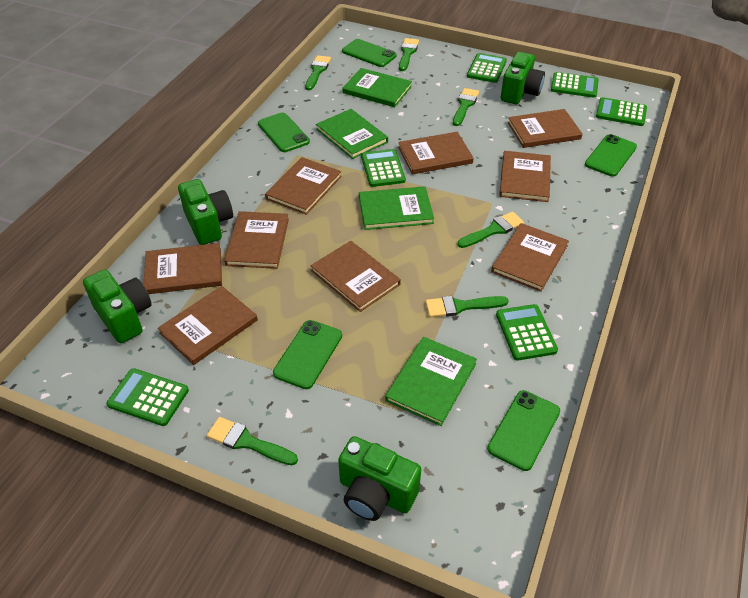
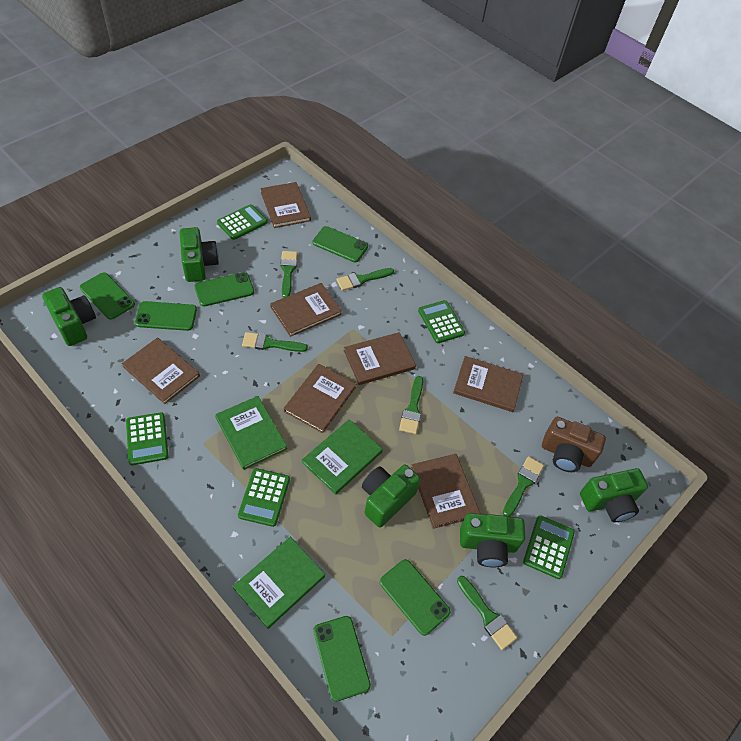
brown book: [143,243,222,294] [158,286,258,365] [224,211,289,269] [265,157,342,215] [311,241,401,312] [398,132,474,175] [491,223,569,292] [499,151,551,202] [507,109,582,148] = 9 -> [122,337,200,404] [260,182,311,228] [270,283,342,337] [284,364,356,433] [344,332,416,385] [411,454,480,529] [453,356,523,412] = 7
brown camera: none = 0 -> [542,417,606,472] = 1
green book: [316,109,388,159] [342,68,412,107] [359,186,434,230] [385,337,477,426] = 4 -> [215,396,287,470] [233,537,325,629] [302,419,383,495] = 3
green calculator: [106,368,189,426] [361,149,406,187] [467,53,507,83] [496,304,558,360] [551,72,599,98] [596,97,647,126] = 6 -> [126,412,169,465] [217,204,268,240] [238,468,290,527] [418,300,465,343] [523,515,575,579] = 5
green camera: [83,269,152,343] [178,179,233,245] [338,436,421,521] [501,52,545,104] = 4 -> [42,287,96,346] [179,227,219,282] [362,465,421,528] [460,513,525,567] [580,468,648,522] = 5
green phone: [258,113,310,152] [273,320,342,389] [342,39,397,67] [487,390,560,471] [585,134,637,177] = 5 -> [80,273,135,320] [135,301,197,331] [194,272,254,306] [313,226,368,262] [314,616,371,702] [380,559,451,636] = 6

